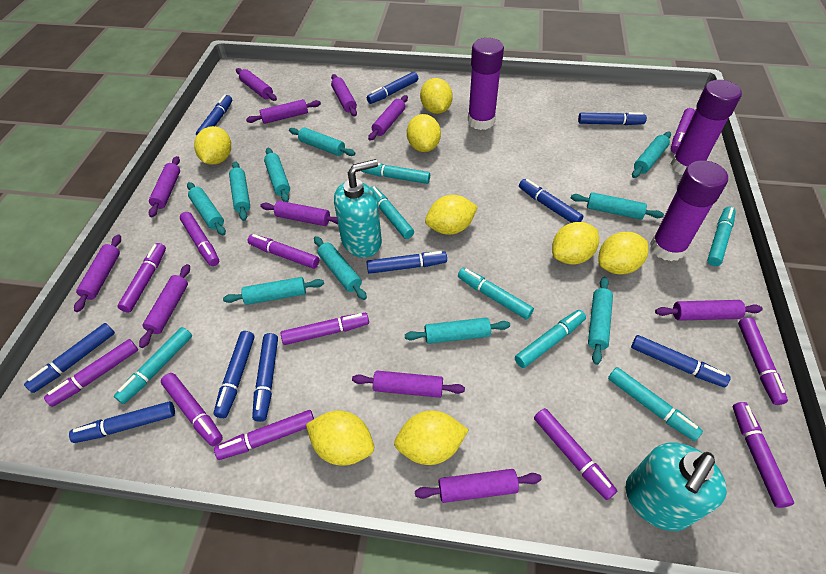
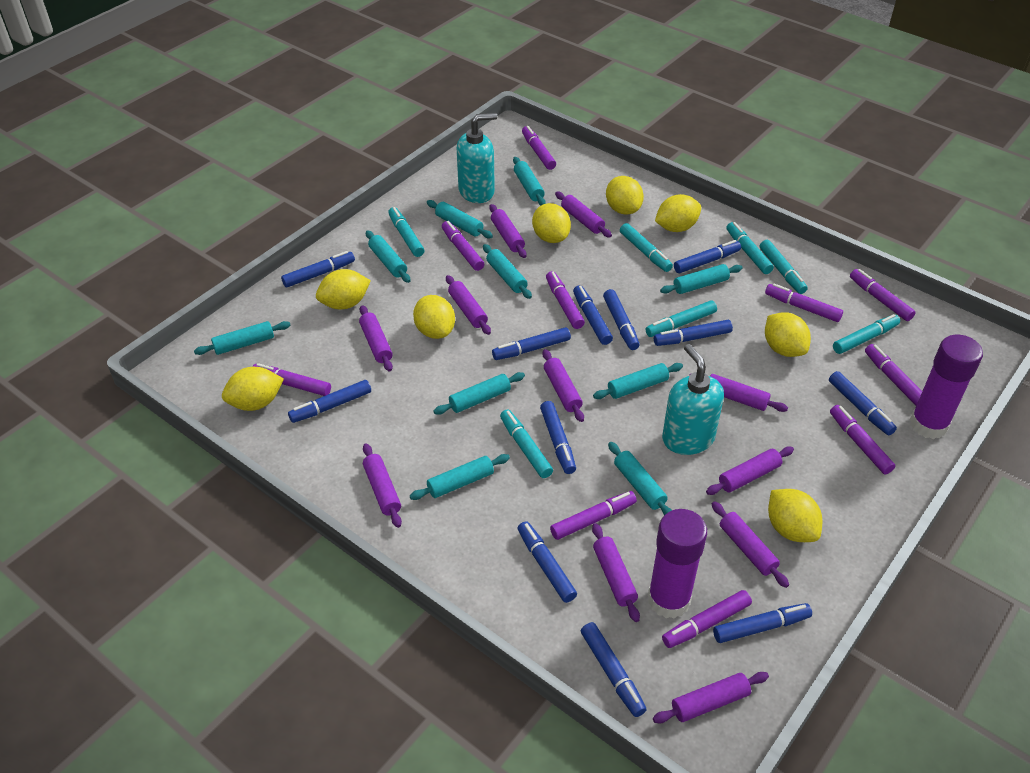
blue marker: [24,323,115,393] [69,401,175,443] [196,95,232,136] [213,331,255,418] [252,333,278,422] [367,72,418,104] [367,251,447,274] [519,179,583,223] [578,112,647,125] [631,335,731,387] = 10 -> [281,251,355,287] [288,380,371,423] [492,327,571,360] [518,521,577,603] [540,401,576,474] [573,285,613,345] [581,622,647,717] [603,289,640,350] [654,320,733,346] [674,240,741,273] [713,603,812,643] [829,371,897,435] = 12
purple glue stick: [468,38,504,130] [650,160,728,261] [671,80,742,175] = 3 -> [648,509,707,619] [910,335,983,439] = 2
purple marker: [44,339,138,407] [117,243,166,312] [161,373,223,446] [180,212,219,266] [214,410,314,460] [248,234,319,269] [281,313,369,345] [534,408,617,500] [671,108,695,153] [733,402,794,508] [738,317,788,405] = 11 -> [252,363,331,396] [442,221,484,271] [522,126,556,170] [546,271,585,329] [550,491,637,540] [662,590,752,648] [765,284,843,322] [830,405,895,474] [850,269,916,321] [865,344,922,405] = 10

